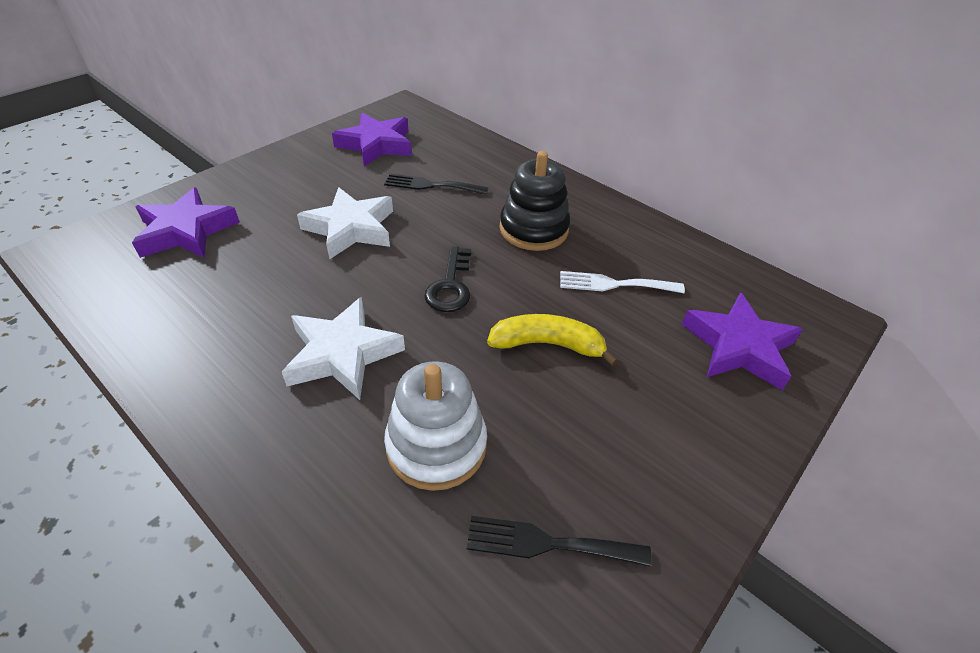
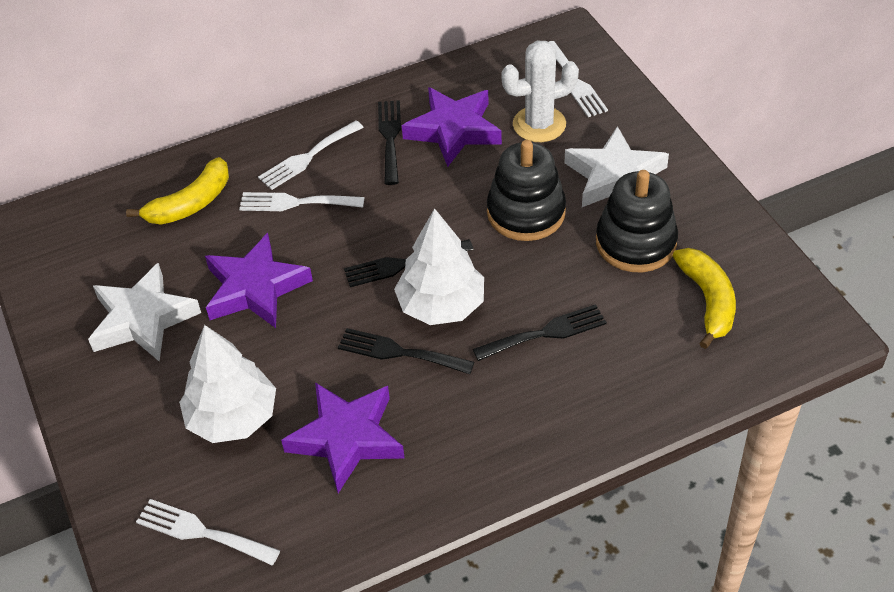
black fork: [384,174,489,195] [467,516,652,567] = 2 -> [338,328,474,374] [344,239,473,287] [378,100,401,185] [473,304,607,361] = 4
black key: [424,246,471,312] = 1 -> none = 0
black stacking toy: [499,151,570,251] = 1 -> [487,140,566,241] [596,170,678,272] = 2
white cactus: none = 0 -> [501,41,579,142] = 1
white fork: [560,271,685,293] = 1 -> [136,499,280,565] [239,192,364,211] [258,121,364,190] [548,41,608,117] = 4
white stacking toy: [384,361,487,491] = 1 -> none = 0
white tree: none = 0 -> [179,325,276,443] [394,208,484,325] = 2
yellow banana: [487,314,619,367] = 1 -> [126,157,229,225] [673,248,736,349] = 2

